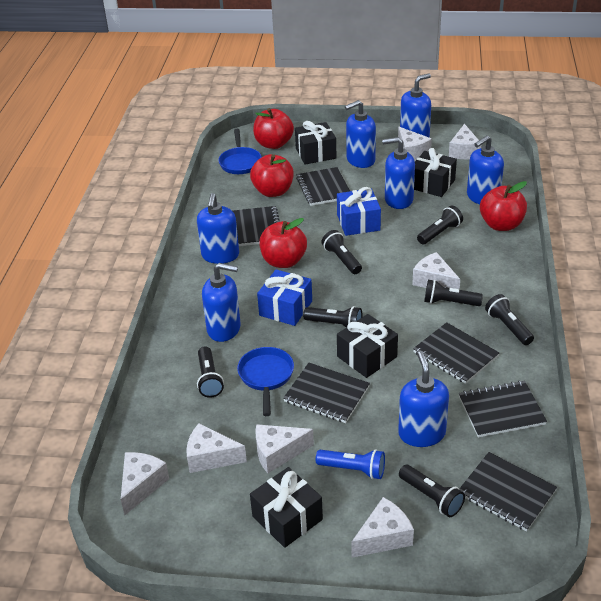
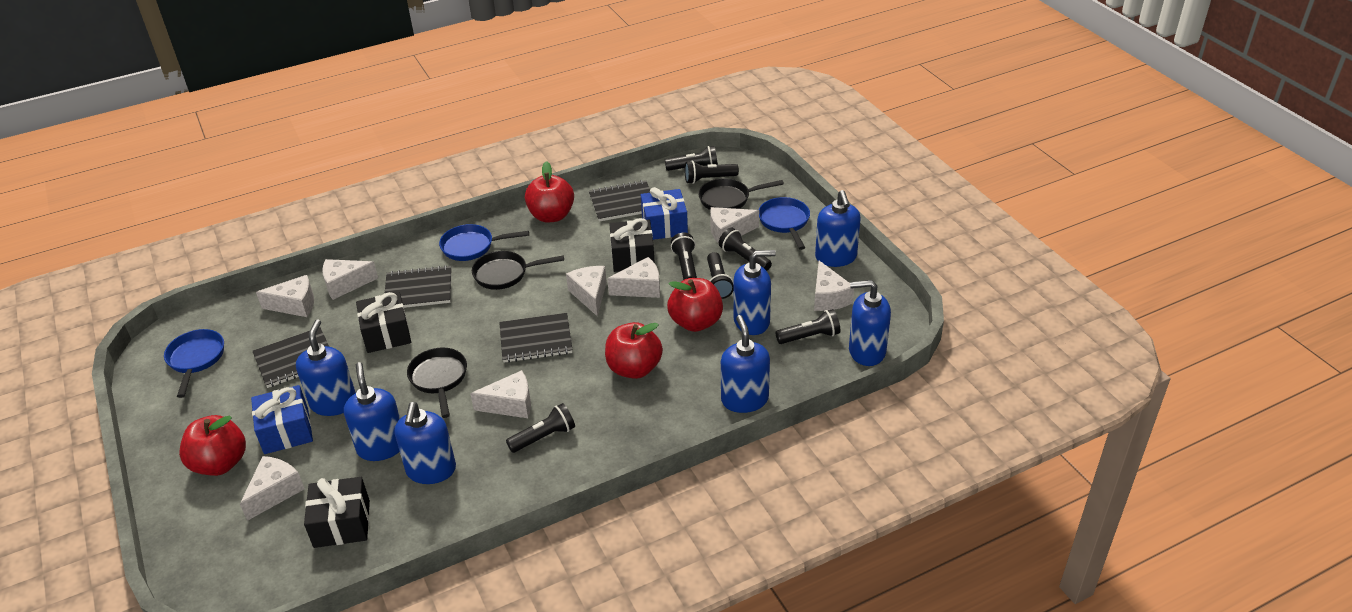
black gift: [250,467,323,548] [295,121,337,164] [337,314,398,378] [414,148,457,197] = 4 -> [304,477,370,548] [356,292,411,353] [609,218,655,272] = 3
black notebook: [233,206,280,246] [283,363,370,423] [296,167,350,206] [413,322,499,384] [459,380,547,437] [459,452,557,532] = 6 -> [253,327,329,388] [385,265,451,308] [499,313,572,363] [589,180,650,222] = 4
black pan: none = 0 -> [407,347,467,418] [472,251,564,290] [698,178,784,210] = 3
blue flashlight: [316,449,385,479] = 1 -> none = 0
blue pan: [218,129,262,174] [237,347,294,416] = 2 -> [164,329,224,398] [439,224,529,261] [759,197,810,250] = 3
white cheese: [120,452,169,515] [186,423,247,473] [255,424,314,473] [352,497,414,558] [398,127,432,161] [412,252,460,290] [449,124,481,159] = 7 -> [240,456,305,521] [256,275,314,317] [322,259,378,300] [470,370,531,418] [566,266,607,316] [607,257,660,298] [710,207,759,244] [814,261,854,311] = 8

